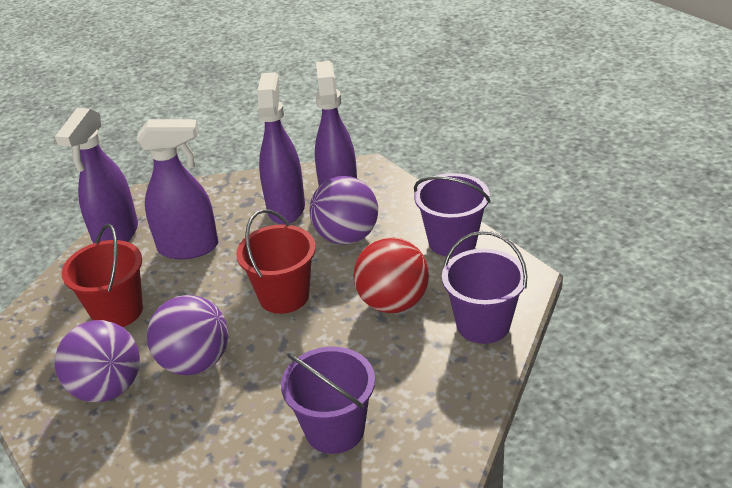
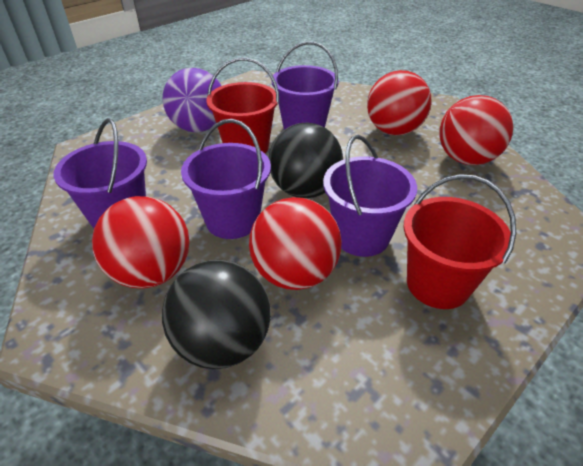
black ball: none = 0 -> [162,260,271,369] [269,123,343,198] = 2
purple ball: [55,320,140,402] [147,295,228,375] [310,176,378,245] = 3 -> [162,68,221,132] = 1
purple bucket: [281,347,375,454] [414,173,491,257] [442,231,527,344] = 3 -> [53,118,147,229] [181,119,271,239] [271,41,339,130] [323,135,417,257] = 4
purple spray bottle: [55,108,138,243] [136,119,219,259] [257,72,305,225] [315,61,357,186] = 4 -> none = 0
red ball: [353,237,429,313] = 1 -> [92,196,189,289] [249,197,342,290] [367,70,432,135] [439,95,513,165] = 4

